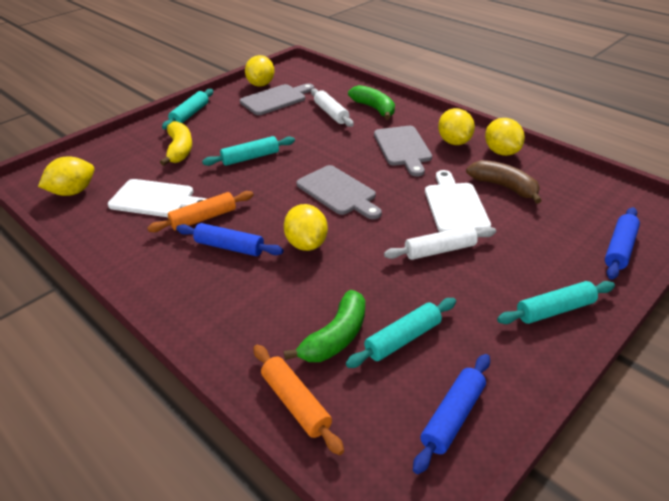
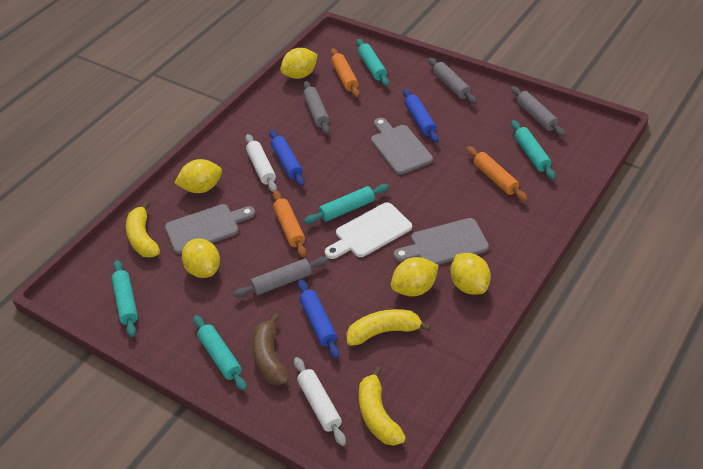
green banana: [284,290,365,362] [348,85,395,120] = 2 -> none = 0
grey rolling pin: none = 0 -> [233,257,328,297] [303,81,330,134] [428,58,477,104] [511,86,565,137] = 4
orange rolling pin: [147,191,253,232] [253,345,344,455] = 2 -> [273,190,306,257] [331,48,360,97] [467,146,527,201] = 3
turquoise rolling pin: [162,89,213,129] [202,136,295,166] [346,298,456,368] [497,281,615,324] = 4 -> [111,260,138,337] [193,315,246,391] [304,184,389,224] [356,39,389,86] [511,120,555,180] = 5
white cutting board: [108,179,206,217] [425,170,491,232] = 2 -> [325,202,412,259] = 1
yellow banana: [160,121,192,166] = 1 -> [126,201,160,258] [346,309,431,346] [359,366,406,446] = 3

